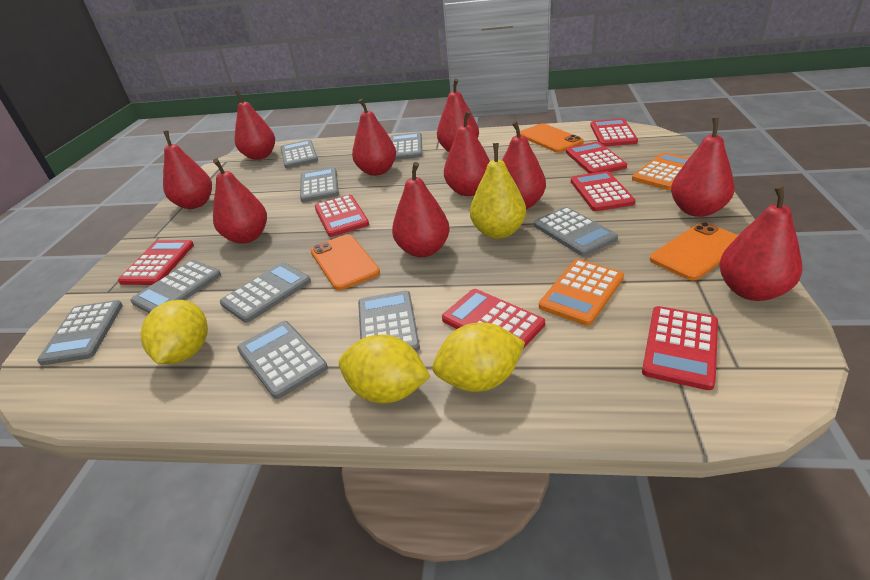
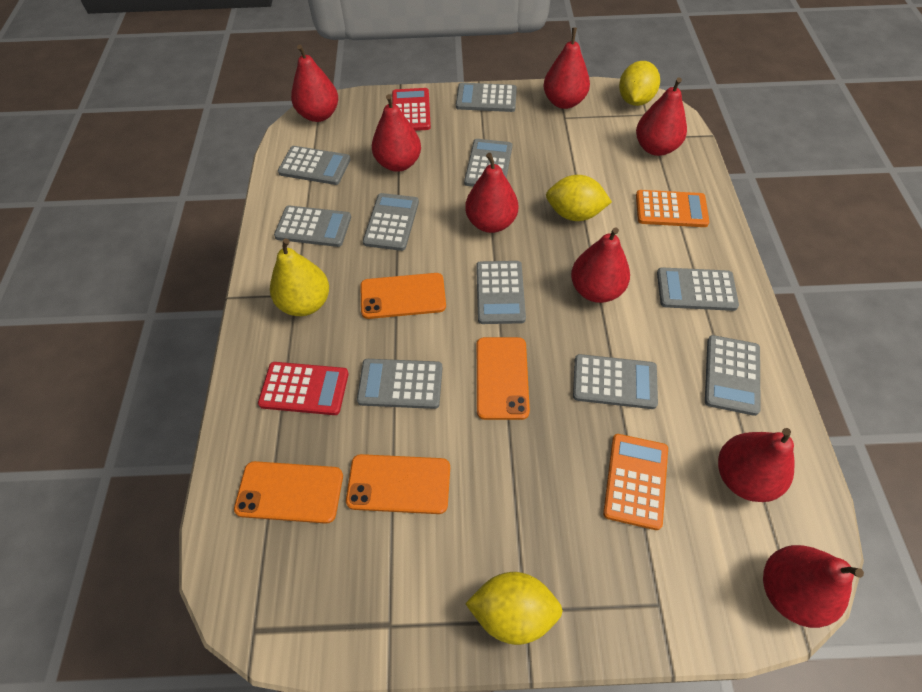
grey calculator: [37,300,123,365] [130,260,221,313] [220,263,311,323] [237,321,328,399] [280,140,318,168] [300,167,339,202] [358,290,420,352] [390,132,422,160] [534,207,618,256] = 9 -> [274,206,351,247] [278,146,351,185] [357,359,442,409] [363,193,419,251] [456,83,517,112] [464,139,512,187] [476,261,526,324] [573,354,658,409] [657,267,739,311] [705,335,761,416] = 10
orange phone: [310,234,380,290] [520,123,583,153] [650,222,739,280] = 3 -> [234,461,343,524] [346,454,450,514] [360,273,446,319] [477,337,530,420] = 4
red calculator: [118,240,194,285] [315,195,369,237] [442,289,545,347] [566,142,627,174] [571,171,635,211] [590,118,638,146] [642,306,718,390] = 7 -> [258,362,349,415] [392,88,431,131] = 2
red pear: [163,131,212,209] [213,158,267,244] [234,90,275,160] [352,99,396,176] [392,162,450,257] [437,79,479,152] [444,111,490,196] [502,121,546,209] [671,117,735,217] [720,185,802,301] = 10 -> [291,45,338,122] [372,94,421,172] [465,153,518,233] [544,28,590,109] [571,227,630,303] [636,77,687,156] [718,428,795,502] [763,545,864,628] = 8

